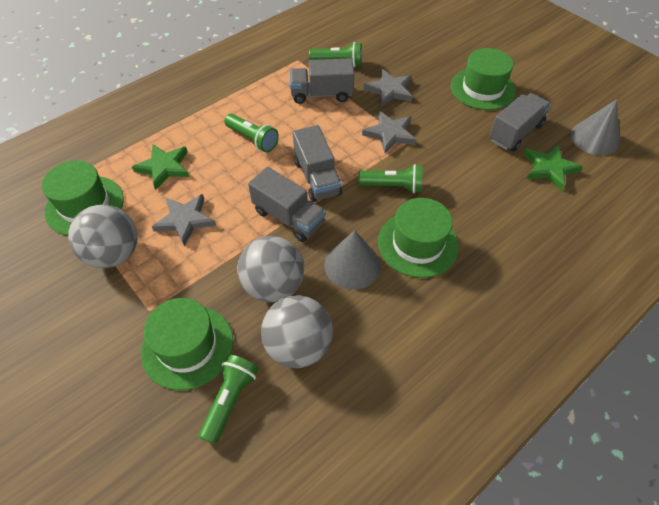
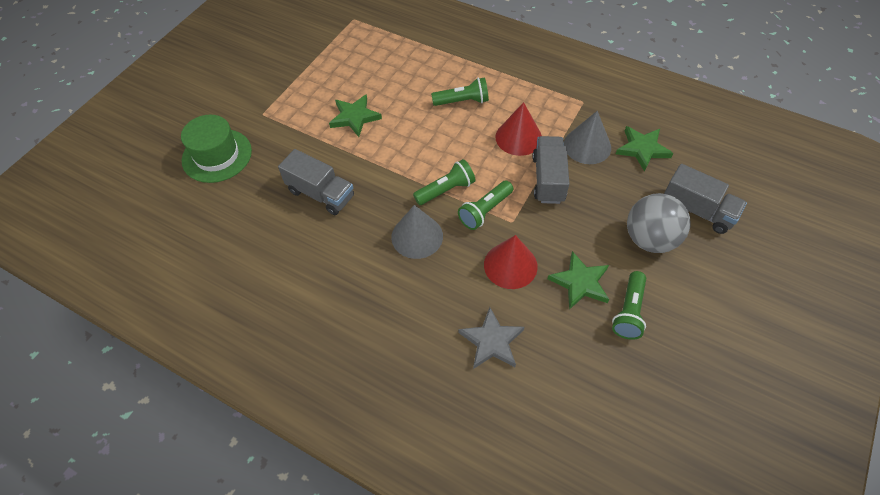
green hat: [42,160,124,236] [141,298,233,390] [378,198,459,278] [451,48,516,110] = 4 -> [181,115,252,183] = 1
green star: [132,144,189,190] [524,145,583,191] = 2 -> [329,94,382,137] [547,251,609,310] [616,126,674,172] = 3
grey ball: [68,205,138,268] [237,236,304,303] [261,295,333,368] = 3 -> [627,193,691,253] = 1
grey star: [152,194,216,247] [362,111,416,153] [363,69,412,107] = 3 -> [458,307,524,369] = 1
grey truck: [248,167,326,242] [290,59,354,104] [293,125,342,202] [489,93,551,151] = 4 -> [278,149,354,215] [532,136,569,204] [664,164,747,234] = 3
red cone: none = 0 -> [484,235,538,289] [495,102,542,156] = 2

